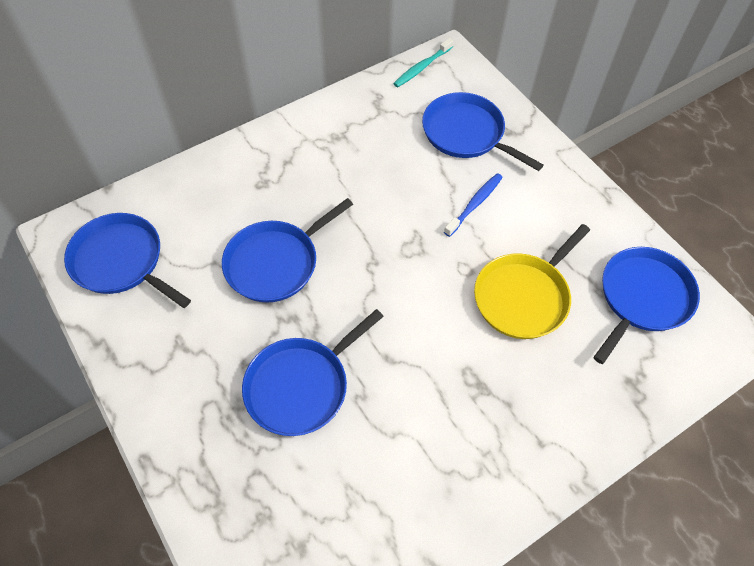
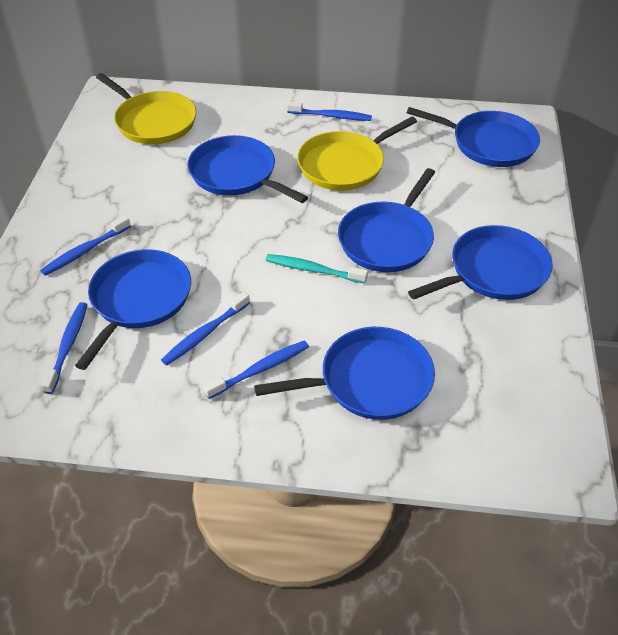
blue pan: [64,213,191,308] [222,198,353,303] [242,309,384,436] [422,92,544,171] [593,247,700,364] = 5 -> [75,249,191,370] [188,135,308,203] [254,327,435,420] [338,168,435,272] [407,107,540,167] [408,225,553,300] = 6
blue toothbrush: [444,173,503,237] = 1 -> [40,216,131,276] [41,302,88,394] [161,292,250,365] [203,340,309,399] [287,101,372,121] = 5
yellow pan: [474,224,590,339] = 1 -> [96,73,197,144] [297,116,417,191] = 2

